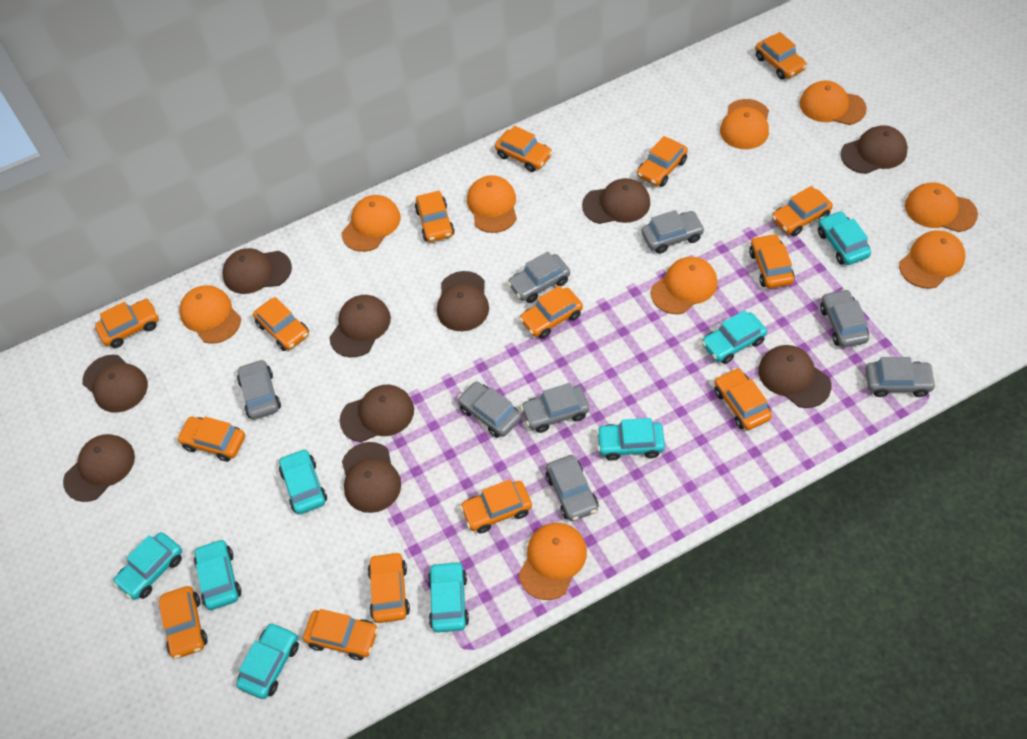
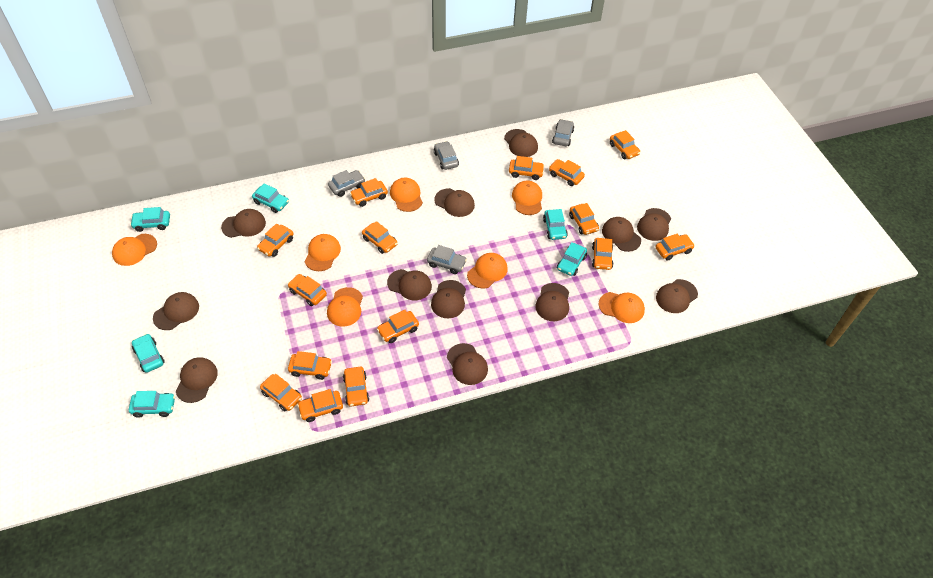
brown cap: [63,434,135,502] [83,355,148,413] [222,248,292,294] [329,295,391,357] [340,385,414,442] [342,442,401,513] [437,271,489,331] [582,178,650,224] [758,345,831,408] [841,125,908,174] = 10 -> [153,292,199,330] [176,357,218,403] [221,209,266,238] [387,269,432,300] [431,280,466,318] [434,188,475,217] [447,343,488,385] [504,129,538,157] [535,283,569,321] [602,217,641,252] [637,208,671,241] [656,279,698,313] = 12
grey car: [237,359,281,420] [458,381,522,438] [508,251,570,303] [521,383,589,433] [546,455,598,521] [641,210,705,254] [820,289,869,348] [865,357,936,397] = 8 -> [328,170,365,197] [427,245,467,274] [434,141,459,170] [552,119,574,146] = 4
orange cap: [179,285,241,344] [342,195,401,252] [467,175,517,233] [519,523,587,600] [651,257,718,314] [720,99,769,149] [800,80,867,125] [899,230,965,289] [905,183,978,232] = 9 -> [112,234,157,266] [305,234,341,271] [327,287,363,327] [390,177,423,212] [467,253,508,288] [512,180,542,215] [599,292,645,323] = 7
turquoise car: [113,532,182,600] [194,539,241,610] [236,622,299,699] [279,449,327,515] [428,561,469,633] [596,418,665,461] [702,310,767,364] [818,211,871,265] = 8 -> [129,391,175,418] [130,207,170,232] [132,334,165,373] [252,183,289,213] [543,209,568,240] [557,242,587,276] = 6

